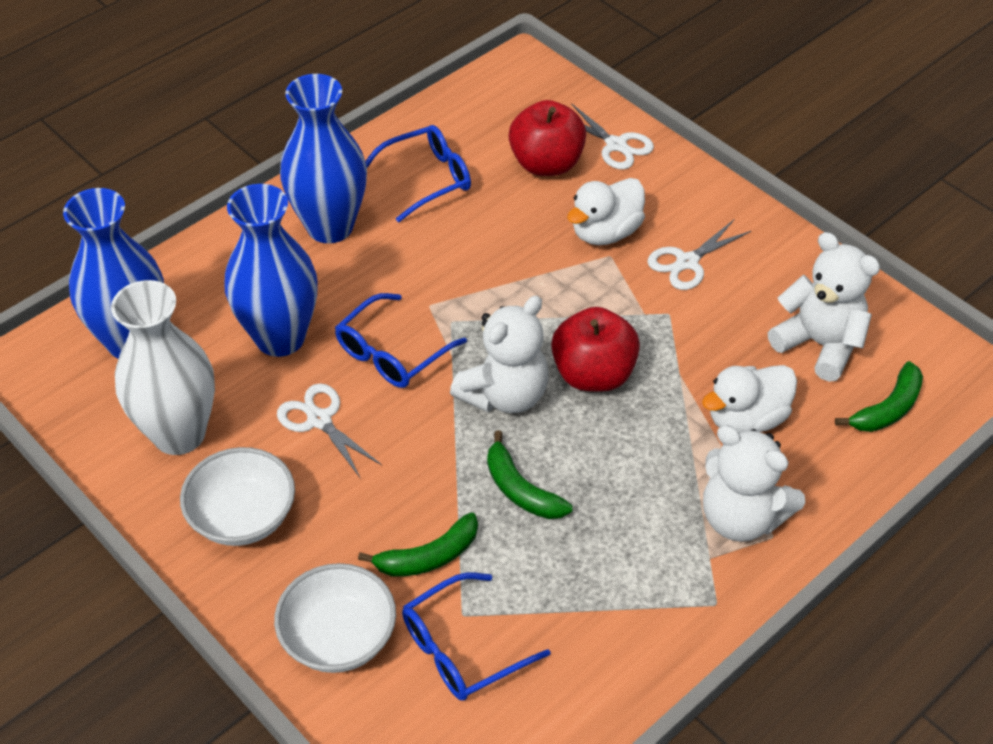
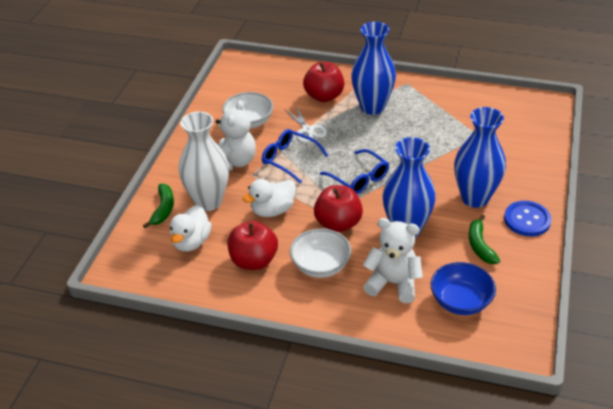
blue bowl: none = 0 -> [431,262,496,315] = 1
blue button: none = 0 -> [504,201,552,236] = 1
blue glasses: [335,293,467,388] [365,125,471,222] [402,572,551,701] = 3 -> [262,129,328,184] [320,149,389,194] = 2
green banana: [358,512,478,577] [487,431,573,519] [835,361,923,432] = 3 -> [143,184,174,228] [469,215,500,264] = 2
red apple: [509,100,586,176] [551,307,640,392] = 2 -> [227,221,278,270] [303,62,344,102] [314,185,363,232] = 3
white scissors: [277,383,382,477] [571,103,654,170] [647,220,751,290] = 3 -> [285,107,327,143] = 1
white teddy bear: [450,296,549,413] [703,425,805,542] [768,232,880,382] = 3 -> [216,100,256,171] [363,218,423,303] = 2

